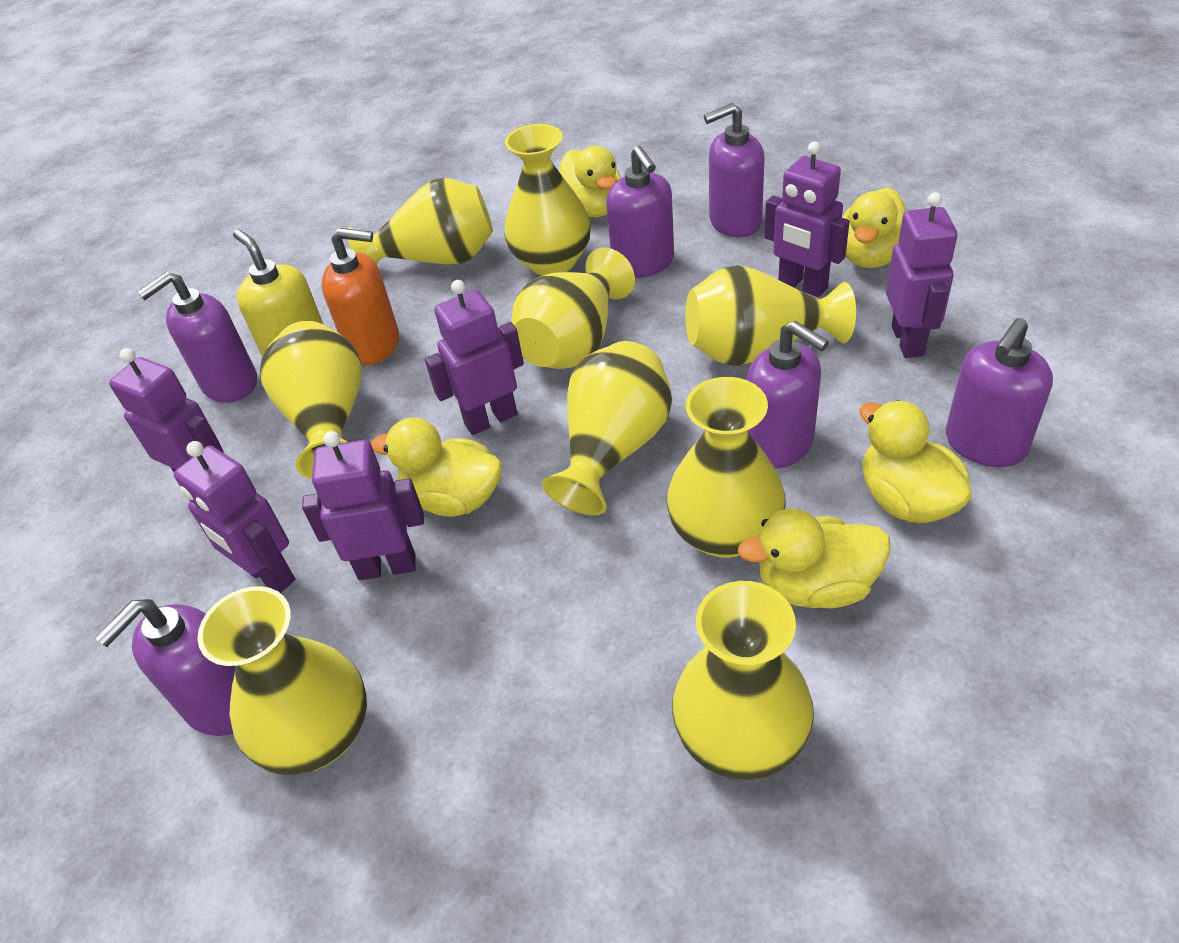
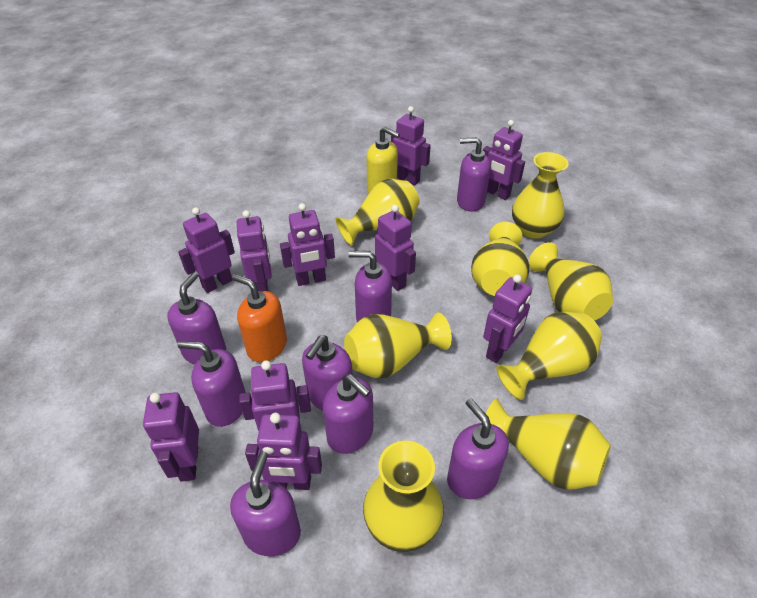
purple robot: [109,348,224,472] [174,441,295,593] [302,431,424,580] [425,280,524,435] [764,141,850,297] [886,192,957,358] = 6 -> [143,392,199,482] [178,207,235,293] [237,210,272,291] [239,360,311,431] [245,413,322,490] [280,203,335,286] [375,205,416,291] [391,106,431,185] [483,120,525,200] [483,274,532,363] = 10
purple soap dispenser: [95,599,236,736] [138,272,257,403] [606,146,674,278] [704,103,765,237] [746,321,829,469] [946,318,1053,467] = 6 -> [167,272,226,365] [177,341,246,427] [230,452,301,556] [302,335,353,411] [323,374,373,454] [348,251,392,322] [447,398,509,499] [457,137,491,212] = 8
yellow duck: [371,418,502,517] [559,146,621,217] [738,508,890,608] [842,187,906,268] [859,401,972,523] = 5 -> none = 0
yellow vase: [197,586,367,775] [260,321,362,479] [347,178,493,265] [504,124,591,276] [511,248,635,369] [542,341,672,515] [666,377,786,558] [672,581,814,780] [685,265,856,366] = 9 -> [336,179,420,246] [344,313,452,379] [363,441,444,552] [471,222,530,296] [486,398,611,490] [496,312,602,400] [512,152,569,239] [529,242,613,320] = 8

